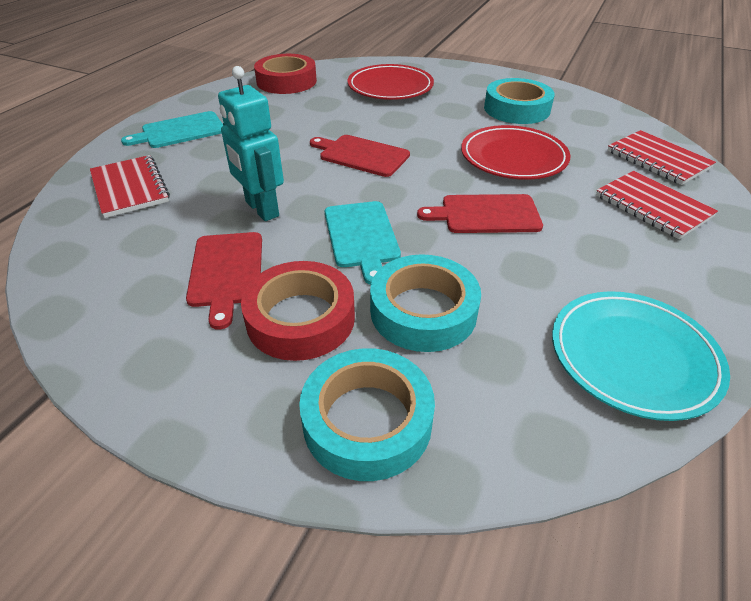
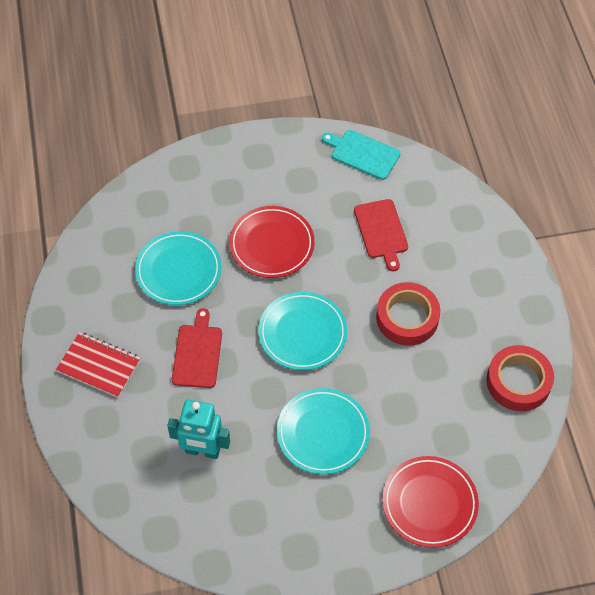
red cutting board: [186,232,262,330] [310,135,410,177] [417,194,543,233] = 3 -> [172,308,222,388] [354,199,408,271] = 2
red notebook: [90,155,170,218] [596,171,718,239] [607,130,716,185] = 3 -> [56,332,141,398] = 1
turquoise cutting board: [121,111,223,148] [325,201,401,285] = 2 -> [322,130,401,180] = 1
turquoise plate: [552,291,730,421] = 1 -> [135,231,222,305] [258,292,347,370] [277,388,370,475] = 3
turquoise tape: [299,348,435,481] [370,254,481,352] [484,78,555,124] = 3 -> none = 0

